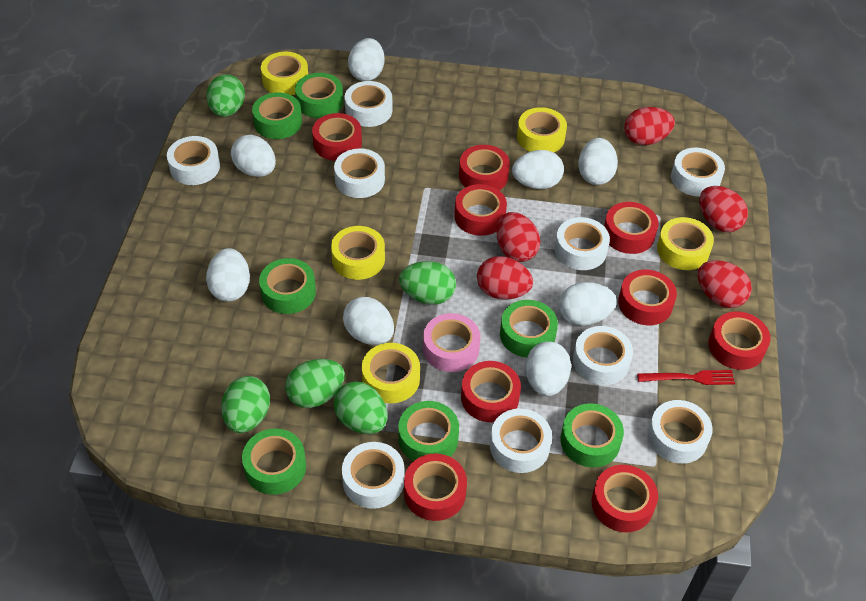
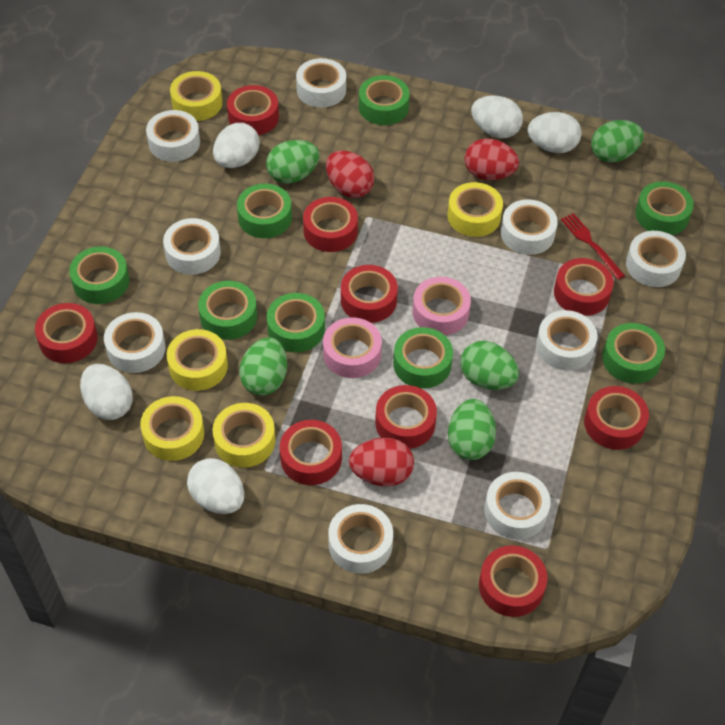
green tape: [242,429,306,495] [252,93,302,139] [259,258,316,314] [295,73,343,118] [398,401,459,461] [500,300,558,357] [560,403,624,468] = 7 -> [69,246,130,304] [198,281,257,340] [237,184,292,238] [267,293,325,353] [359,75,410,125] [393,327,453,388] [602,323,665,384] [635,181,694,235] = 8
pink tape: [423,313,480,372] = 1 -> [323,317,382,378] [412,277,471,335] = 2
red egg: [477,256,533,300] [497,212,540,262] [624,107,675,145] [698,260,752,308] [700,186,748,232] = 5 -> [326,150,374,198] [349,438,414,486] [464,138,519,180] = 3
white egg: [206,248,250,302] [231,135,276,177] [343,297,394,345] [348,38,384,81] [512,150,564,189] [525,342,571,396] [559,282,617,326] [578,138,618,185] = 8 -> [80,364,133,420] [187,458,244,514] [213,123,260,168] [471,96,523,138] [528,112,582,153] = 5

